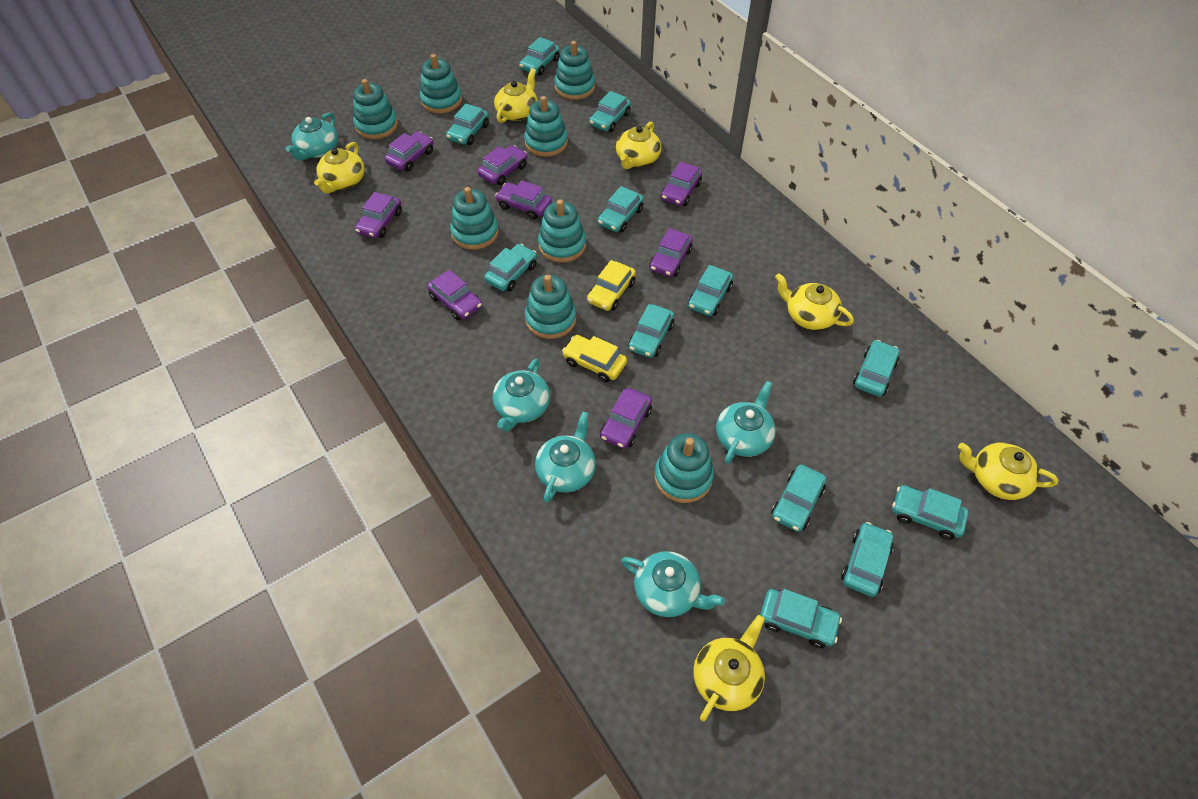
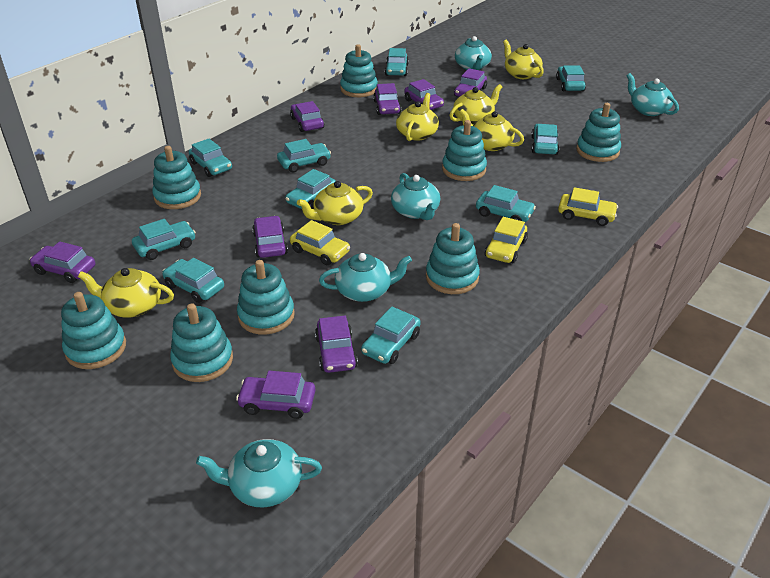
turquoise car: [446,104,489,145] [484,244,537,291] [519,37,560,75] [589,91,631,132] [598,186,644,233] [628,304,674,358] [688,265,733,316] [760,589,842,648] [771,464,826,532] [841,522,894,597] [853,340,899,397] [892,485,969,540] = 12 -> [132,219,196,260] [162,258,224,303] [189,138,232,177] [277,139,331,173] [285,169,336,209] [361,307,421,364] [385,48,409,76] [476,185,536,222] [531,124,559,155] [556,65,586,91] = 10
yellow car: [562,335,627,382] [587,260,636,311] = 2 -> [290,220,350,265] [485,217,528,263] [558,187,618,226] = 3

